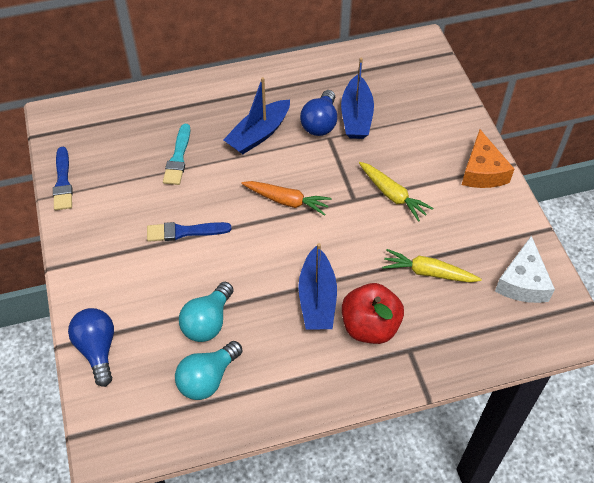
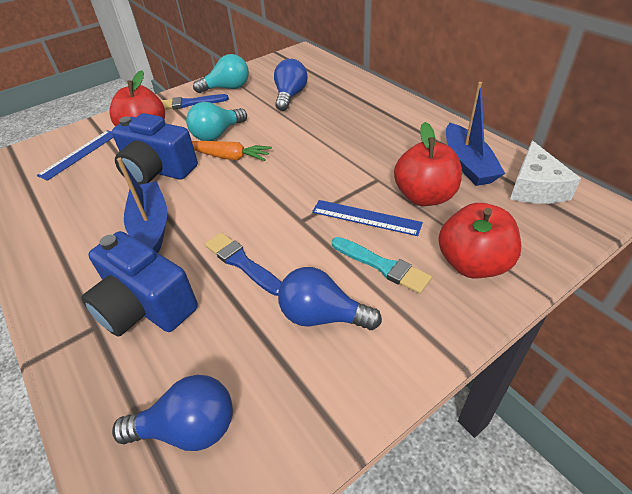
blue boat: [223,77,290,154] [298,243,337,330] [341,57,374,139] = 3 -> [117,158,167,253] [446,82,505,186] = 2
blue camera: none = 0 -> [81,231,198,337] [112,113,198,185] = 2
blue light bulb: [68,308,114,387] [300,90,337,136] = 2 -> [112,375,233,451] [274,59,308,111] [278,267,382,330] = 3
blue ruler: none = 0 -> [37,130,113,181] [312,200,423,236] = 2
orange cheese: [462,130,514,188] = 1 -> none = 0
red apple: [342,283,404,344] = 1 -> [109,70,165,127] [394,122,462,206] [438,203,521,278] = 3
yellow carrot: [359,162,434,222] [382,249,482,282] = 2 -> none = 0

